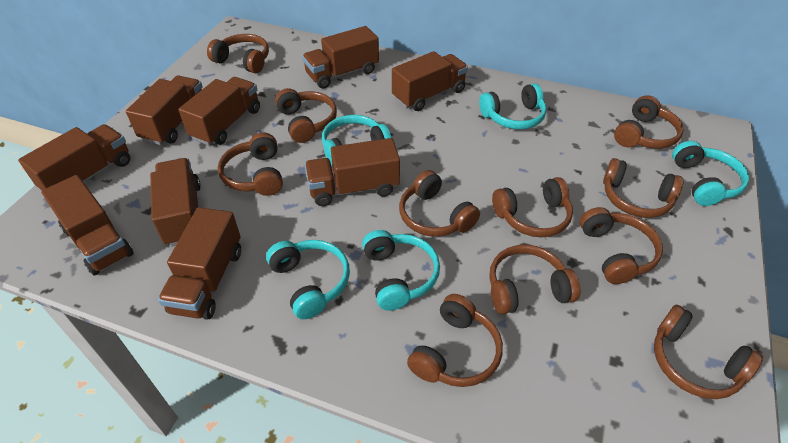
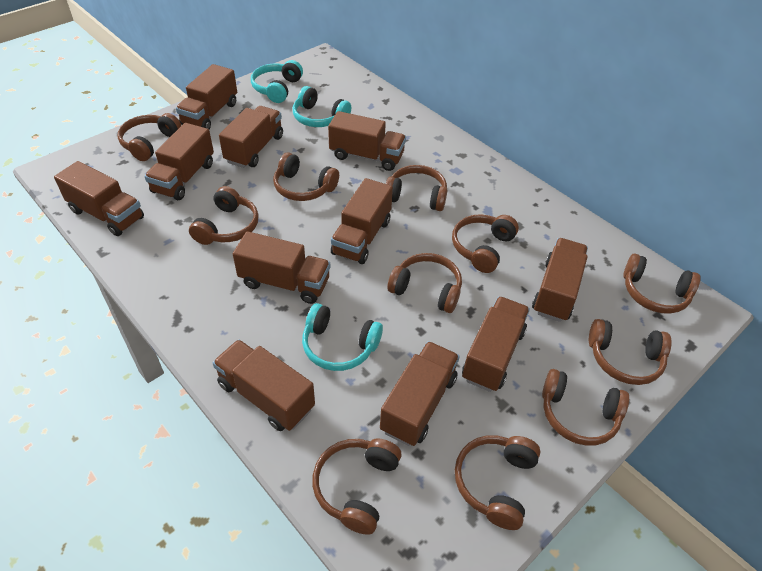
brown truck: [18,124,130,191] [41,175,134,276] [126,75,203,145] [150,158,201,246] [158,207,241,320] [178,77,260,145] [302,26,379,88] [305,138,400,206] [392,51,468,111] = 9 -> [54,161,144,236] [144,123,214,200] [176,64,237,129] [213,340,315,431] [219,106,283,168] [233,231,330,304] [328,111,406,171] [331,178,393,264] [380,341,460,446] [462,296,530,392] [532,238,588,322] = 11
turquoise headphones: [266,240,350,319] [322,115,392,166] [362,230,440,310] [479,83,547,130] [672,141,749,206] = 5 -> [251,60,303,103] [293,86,351,127] [302,303,383,371] = 3

